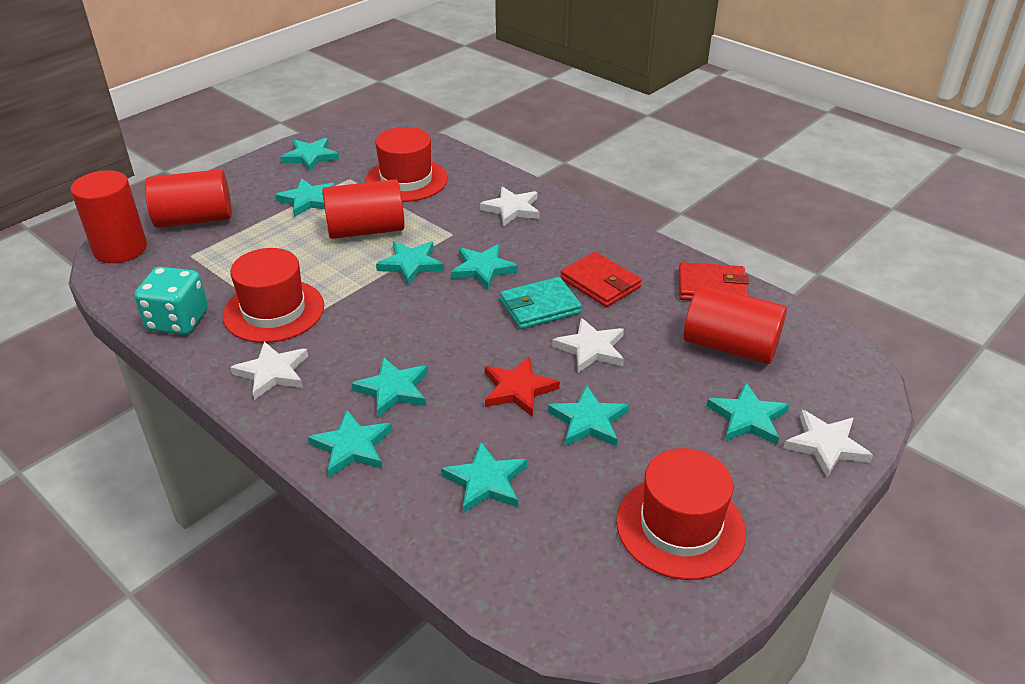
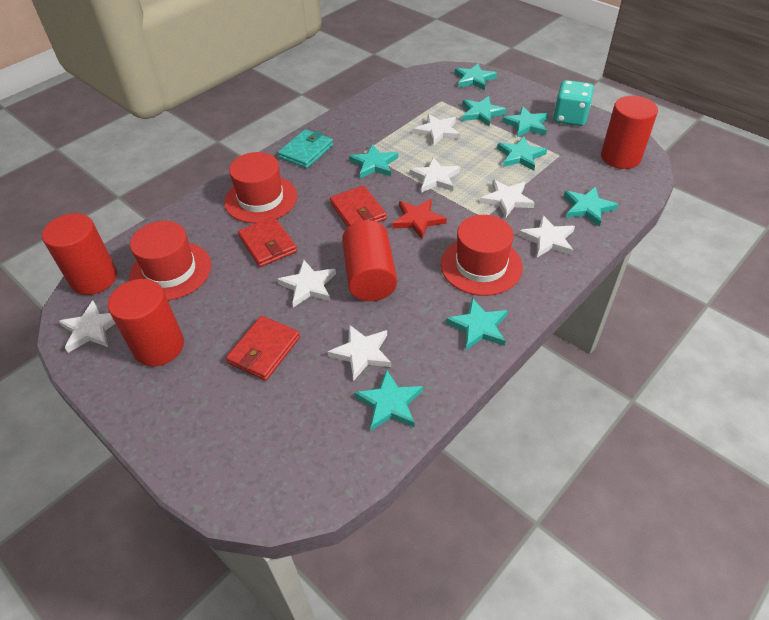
red wallet: [561,252,642,307] [679,262,749,301] = 2 -> [226,316,300,381] [238,216,297,267] [330,185,387,227] = 3
turquoise star: [275,178,335,217] [281,138,339,172] [308,410,392,478] [351,357,428,417] [376,241,444,285] [441,442,527,513] [451,244,518,290] [548,385,629,447] [706,383,789,445] = 9 -> [349,144,398,178] [355,369,423,431] [446,298,508,351] [455,63,497,90] [462,96,506,126] [497,137,547,171] [502,106,549,137] [564,186,618,227] = 8
white star: [230,341,308,400] [480,187,540,226] [552,318,624,373] [783,410,873,477] = 4 -> [59,301,116,353] [277,260,336,308] [327,325,391,381] [410,157,460,193] [413,114,460,146] [480,179,535,218] [519,215,575,257] = 7

